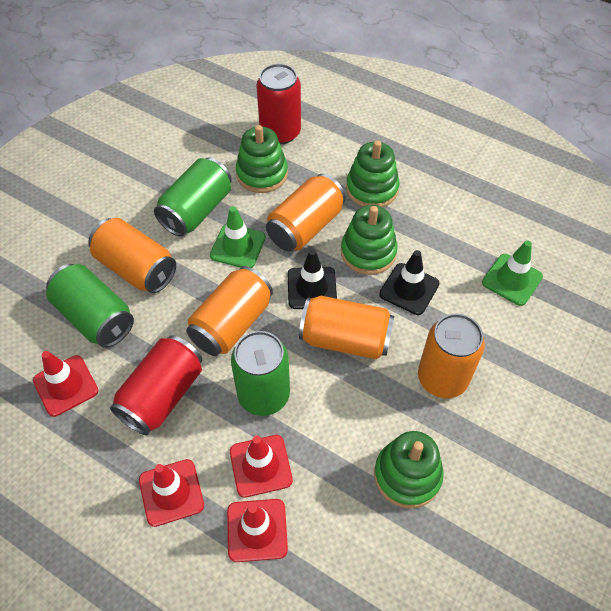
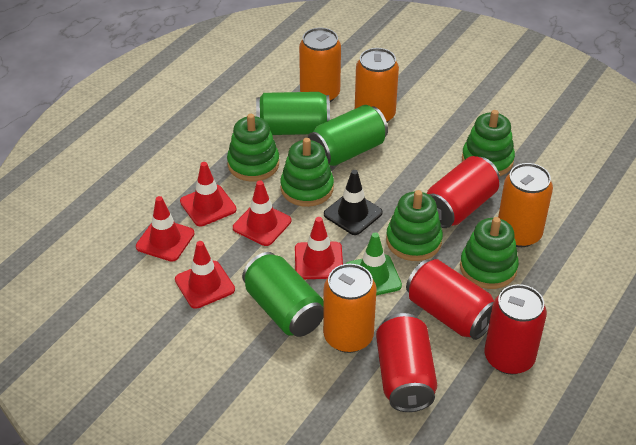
black traffic cone: [288,249,337,309] [379,250,440,315] = 2 -> [324,170,383,235] = 1
green stacking toy: [236,125,288,193] [341,205,398,275] [346,140,400,207] [374,431,444,509] = 4 -> [227,114,279,181] [280,138,334,207] [386,190,443,261] [460,217,519,289] [462,110,515,176] = 5
green traffic cone: [210,206,266,268] [482,240,543,306] = 2 -> [346,233,402,295] = 1
orange can: [88,218,176,293] [186,266,273,356] [266,174,346,252] [299,296,394,360] [418,314,485,398] = 5 -> [299,28,341,102] [323,264,377,353] [355,48,399,122] [498,163,553,247] = 4
red can: [110,335,202,435] [256,64,301,144] = 2 -> [376,313,437,412] [406,259,494,340] [427,156,500,228] [485,284,547,374] = 4
red traffic cone: [33,351,98,417] [139,459,204,527] [227,499,288,562] [230,435,293,498] = 4 -> [136,196,195,262] [175,241,235,309] [180,162,237,226] [233,180,291,246] [295,217,343,279] = 5

